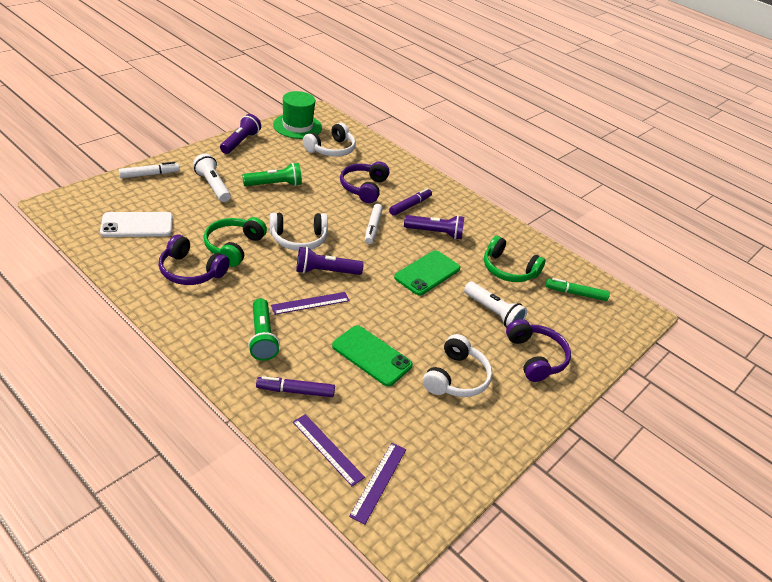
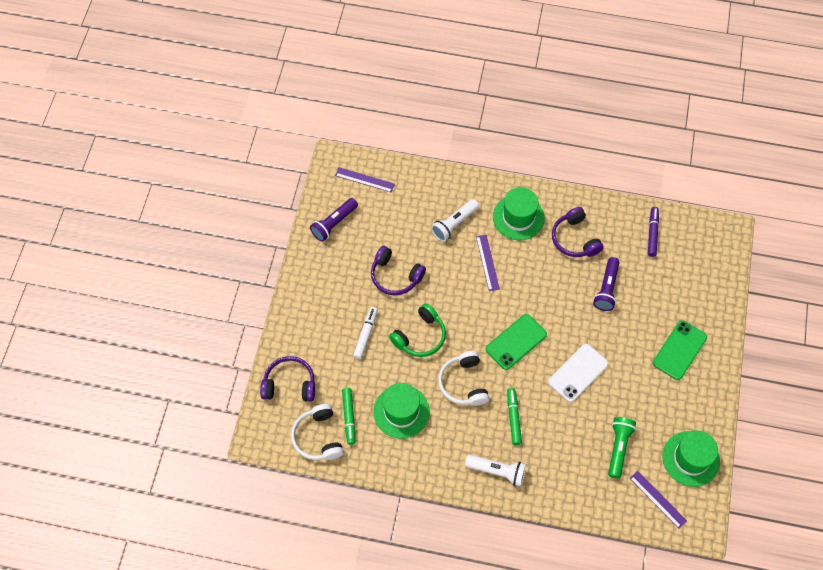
green flashlight: [242,163,302,186] [248,298,280,361] = 2 -> [608,417,636,479] = 1
green hat: [273,91,322,139] = 1 -> [374,383,430,439] [493,187,545,240] [662,431,720,487] = 3
green headphones: [203,217,267,267] [484,236,546,282] = 2 -> [389,303,446,357] = 1
green marker: [546,278,610,301] = 1 -> [342,388,355,445] [507,388,522,445] = 2
purple flashlight: [220,114,261,154] [296,247,364,275] [404,215,464,240] = 3 -> [310,198,358,242] [593,257,620,311] = 2
purple marker: [256,376,335,397] [389,188,432,216] = 2 -> [648,207,659,257] = 1
white headphones: [270,213,328,251] [303,123,356,157] [423,334,492,397] = 3 -> [291,404,344,460] [438,351,489,406] = 2
white marker: [119,162,180,178] [365,204,383,244] = 2 -> [353,307,378,359] = 1

